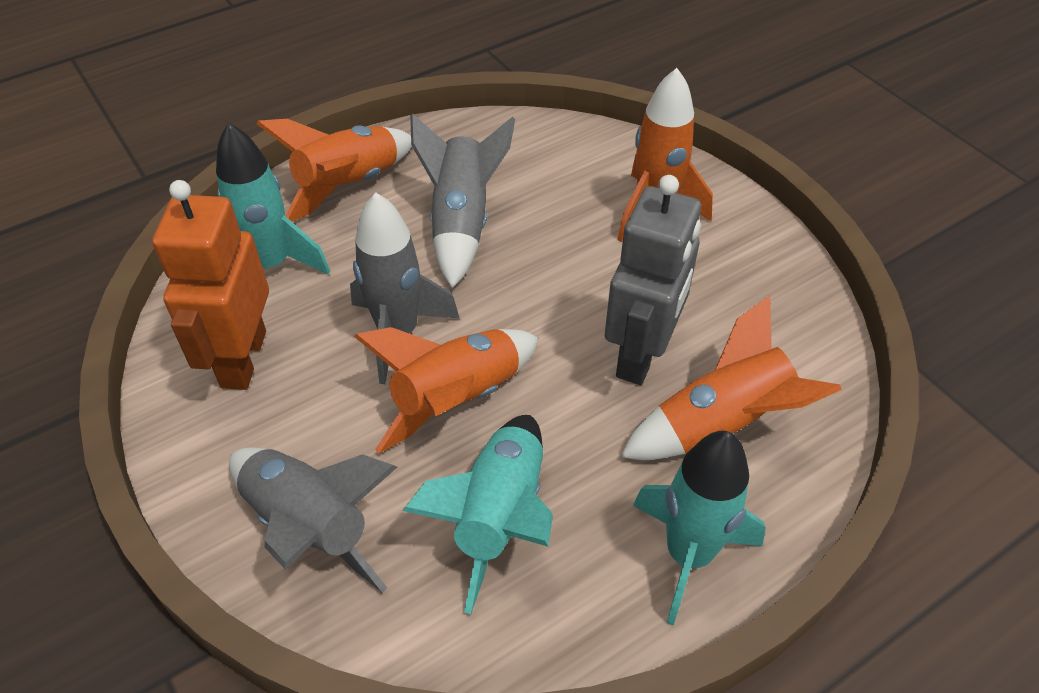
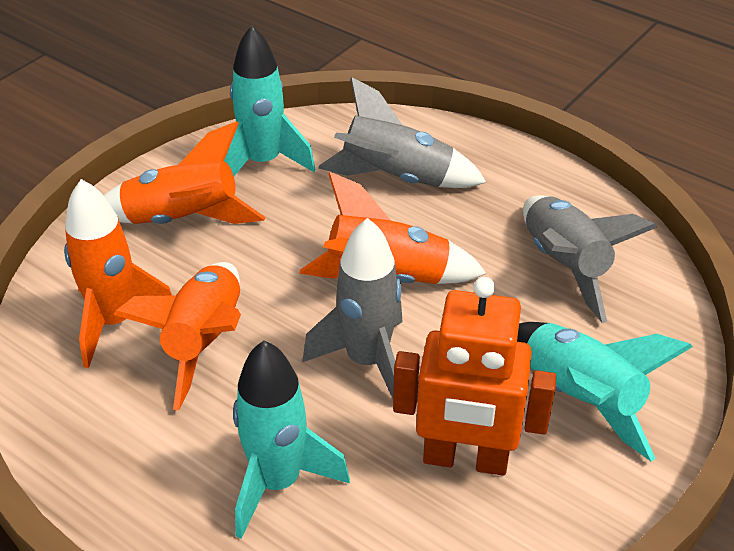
grey robot: [605,175,701,385] = 1 -> none = 0

